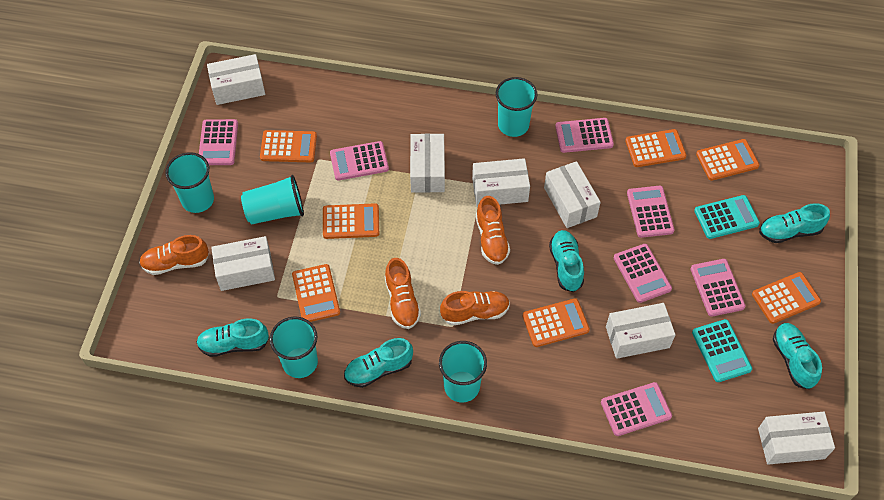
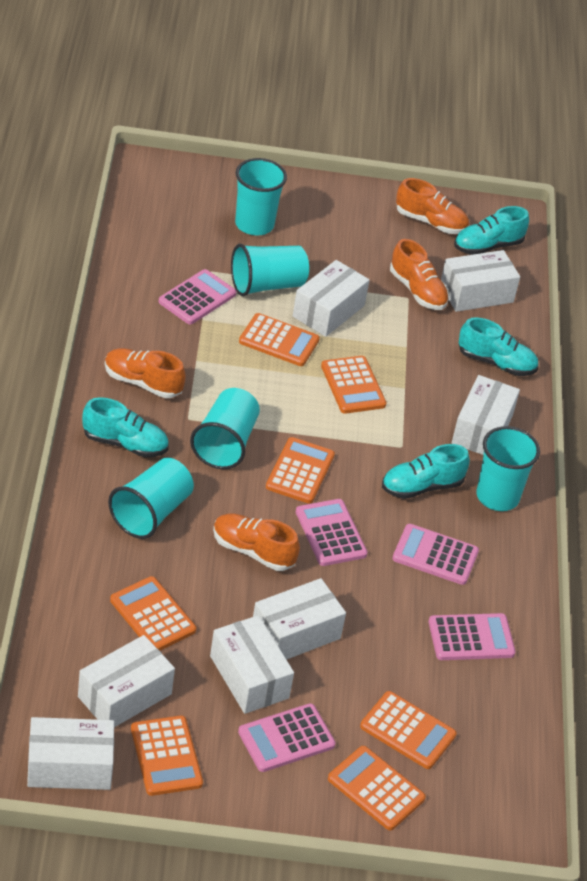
pink calculator: [199,119,238,165] [330,141,389,181] [555,118,614,153] [601,382,672,436] [614,244,672,303] [627,186,674,238] [691,259,745,317] = 7 -> [158,269,237,324] [238,703,336,772] [296,499,368,566] [392,524,479,585] [428,613,516,660] = 5
turquoise calculator: [692,319,752,382] [694,195,760,239] = 2 -> none = 0
turquoise shoe: [196,318,269,357] [344,338,413,388] [549,230,584,292] [759,203,830,243] [773,323,822,389] = 5 -> [82,397,169,458] [382,444,470,499] [454,206,529,255] [459,317,538,376] = 4

